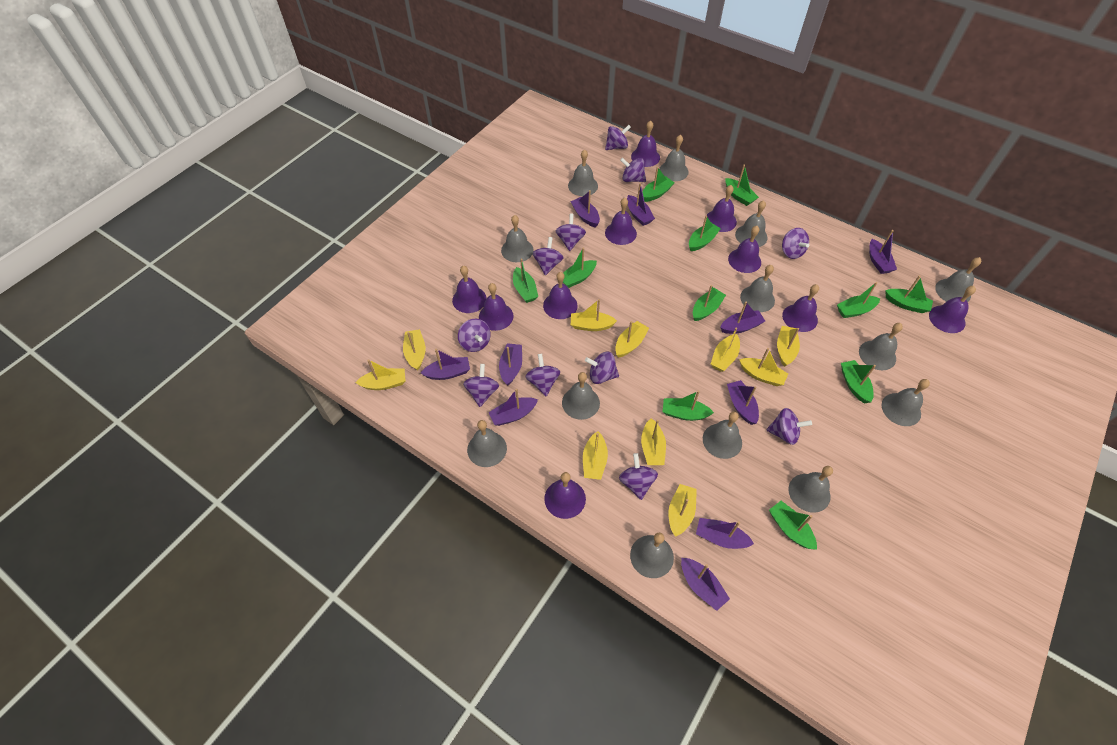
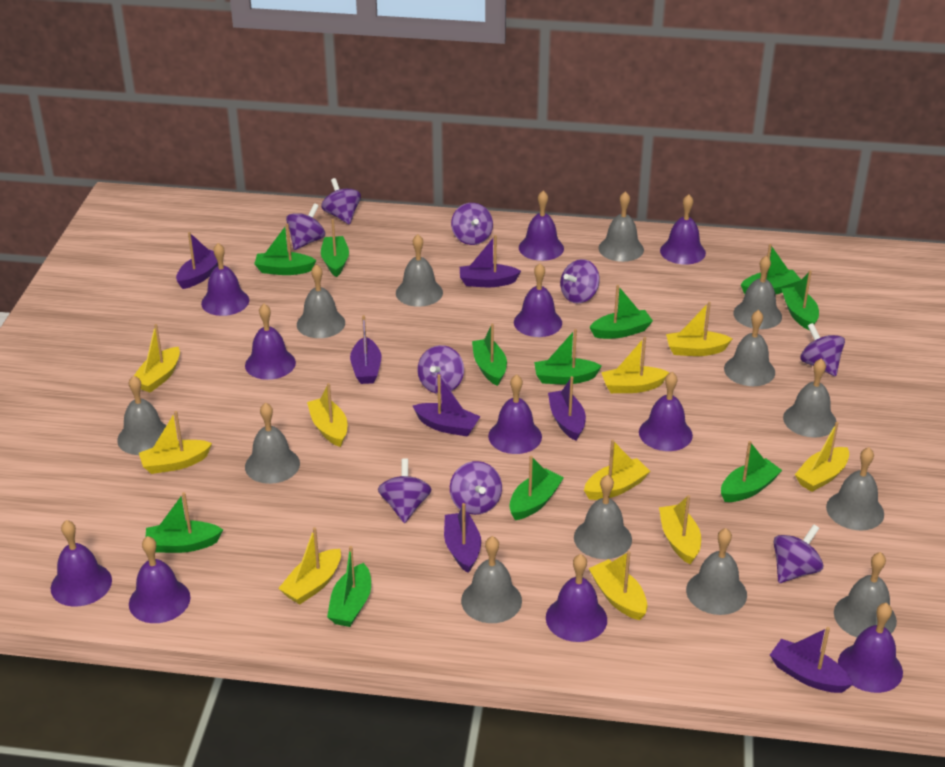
purple bell: [452,266,487,313] [479,283,514,331] [543,272,578,319] [544,472,586,519] [605,198,637,245] [631,120,660,167] [707,185,737,232] [728,226,761,273] [782,284,819,332] [929,286,976,333] = 10 -> [51,520,112,607] [129,536,191,623] [201,243,249,316] [245,304,296,380] [488,374,542,454] [514,263,562,337] [519,191,564,261] [546,554,607,642] [639,372,693,451] [660,194,706,265] [838,603,903,693] = 11
purple boat: [421,349,470,380] [488,389,538,426] [499,343,522,385] [570,190,600,228] [627,183,655,226] [681,558,730,611] [696,518,754,549] [720,302,765,334] [727,380,759,425] [869,230,897,274] = 10 -> [176,232,218,289] [350,315,381,384] [413,374,481,437] [444,503,481,573] [460,235,521,287] [548,376,586,441] [770,627,853,693] = 7
purple spinning top: [458,319,491,352] [463,364,499,407] [525,354,560,396] [533,237,564,275] [556,213,586,251] [585,352,619,384] [605,125,631,150] [619,453,658,500] [620,158,646,182] [767,408,812,445] [782,228,809,259] = 11 -> [286,203,325,250] [321,178,361,225] [378,458,432,523] [417,345,464,394] [450,461,502,515] [451,203,493,245] [560,259,600,303] [773,524,824,583] [800,323,845,376] = 9

